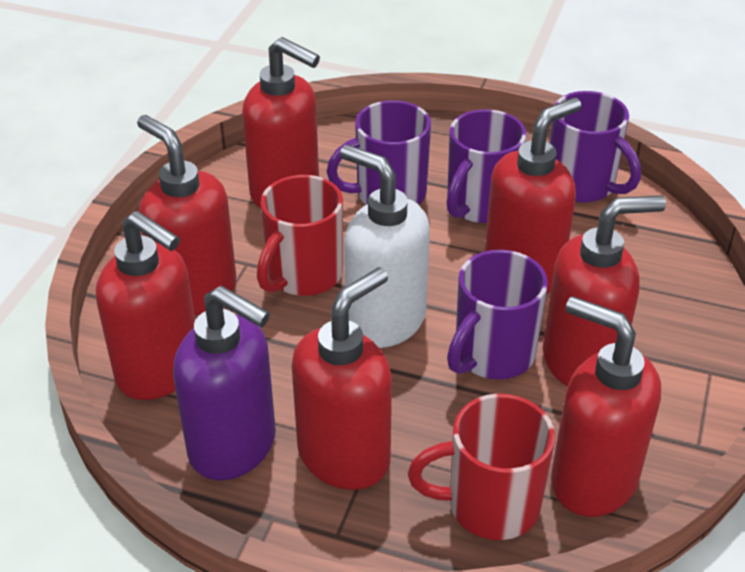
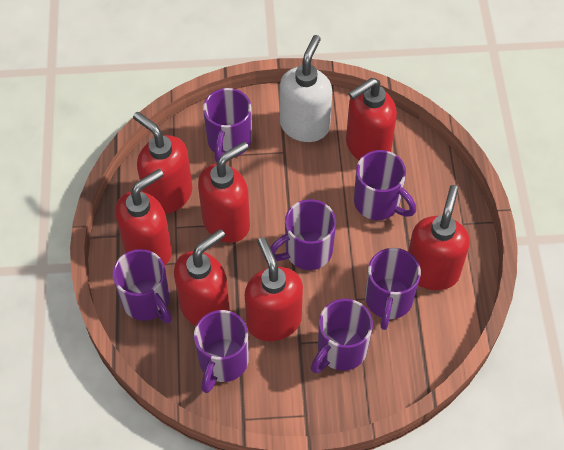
purple mug: [326,100,431,205] [447,109,527,223] [447,250,548,380] [550,91,641,203] = 4 -> [113,249,172,324] [194,310,249,393] [203,88,252,162] [270,199,336,270] [311,299,373,373] [354,150,416,220] [365,248,421,330] = 7
purple soap dispenser: [173,285,276,481] = 1 -> none = 0
red mug: [257,175,343,296] [408,394,555,540] = 2 -> none = 0

